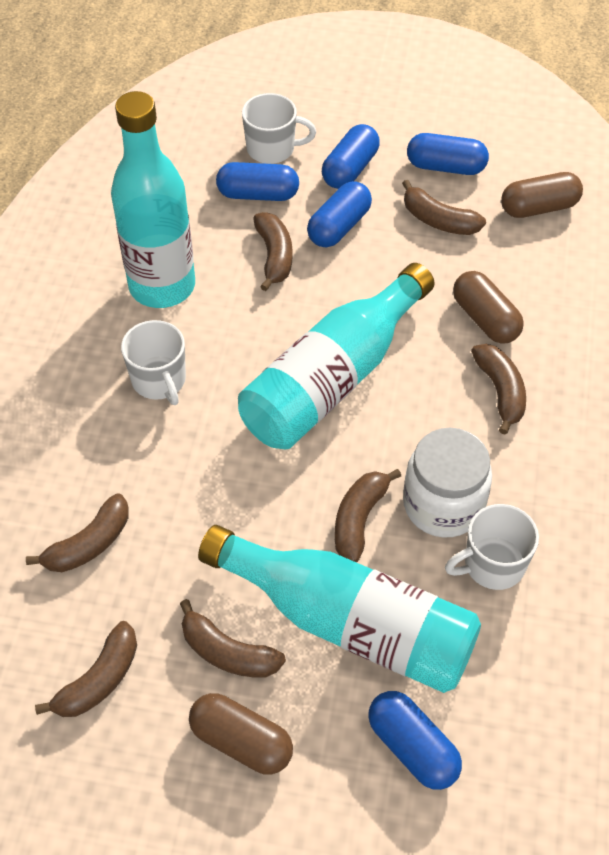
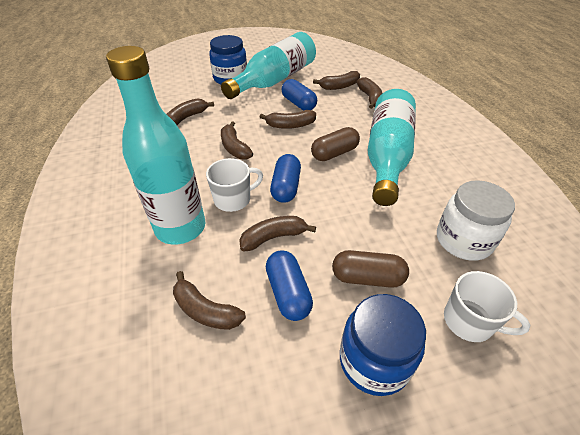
blue capsule: [216,162,299,201] [307,181,372,247] [322,124,380,189] [368,691,462,790] [407,133,489,175] = 5 -> [266,250,313,321] [270,154,301,203] [281,79,317,110] = 3
blue jar: none = 0 -> [209,35,247,84] [340,294,426,396] = 2
brown capsule: [189,693,293,775] [453,271,524,344] [501,172,583,218] = 3 -> [311,127,360,161] [332,250,409,288] = 2
white mug: [121,320,186,405] [242,93,316,164] [445,504,539,590] = 3 -> [206,158,263,212] [444,271,530,342] = 2

